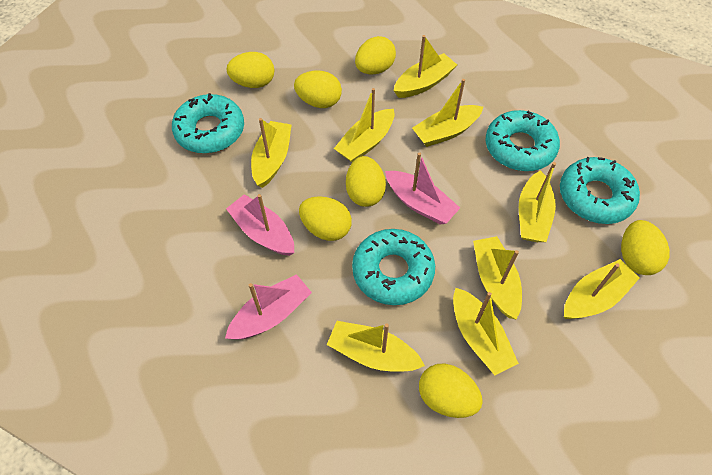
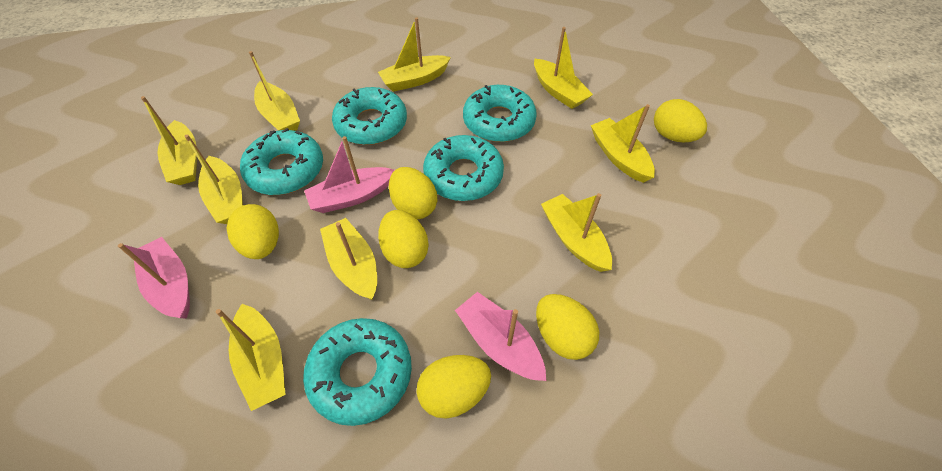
turquoise donut: [172,93,244,153] [352,229,435,305] [485,110,560,171] [560,157,640,224] = 4 -> [240,128,323,195] [303,318,412,426] [332,87,407,145] [423,135,504,201] [463,85,537,142] = 5
yellow egg: [226,52,274,88] [294,70,342,108] [299,196,352,241] [346,156,386,207] [355,36,396,75] [419,364,483,418] [621,220,670,275] = 7 -> [226,204,279,259] [378,210,429,268] [389,167,437,219] [416,355,491,419] [536,294,599,360] [654,99,707,142] = 6

